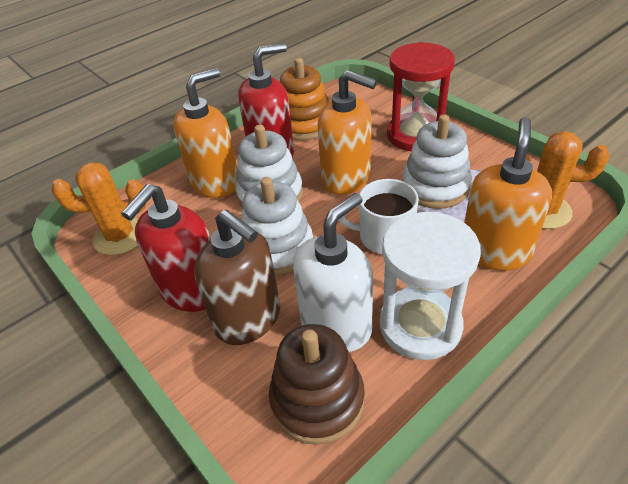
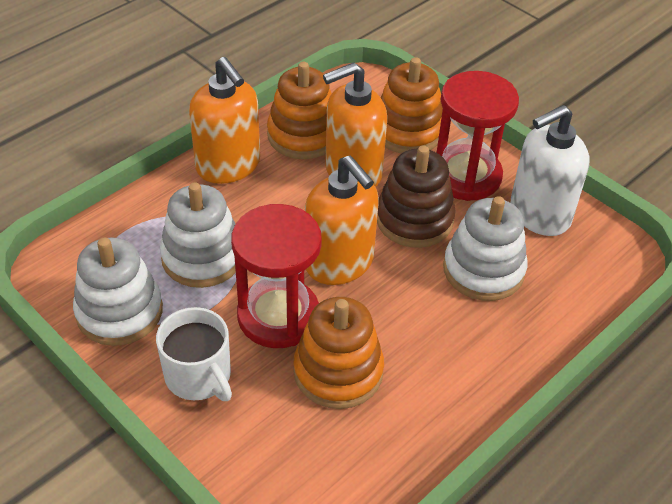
brown soap dispenser: [194,210,280,345] = 1 -> none = 0
orange cactus: [51,162,146,256] [526,131,610,229] = 2 -> none = 0
orange stacking toy: [280,58,329,141] = 1 -> [267,62,332,159] [293,297,384,409] [381,57,443,153] = 3
red hourglass: [387,42,455,151] = 1 -> [231,204,322,348] [436,71,519,201] = 2
red soap dispenser: [121,184,211,312] [238,43,294,157] = 2 -> none = 0
white hourglass: [379,212,481,360] = 1 -> none = 0

